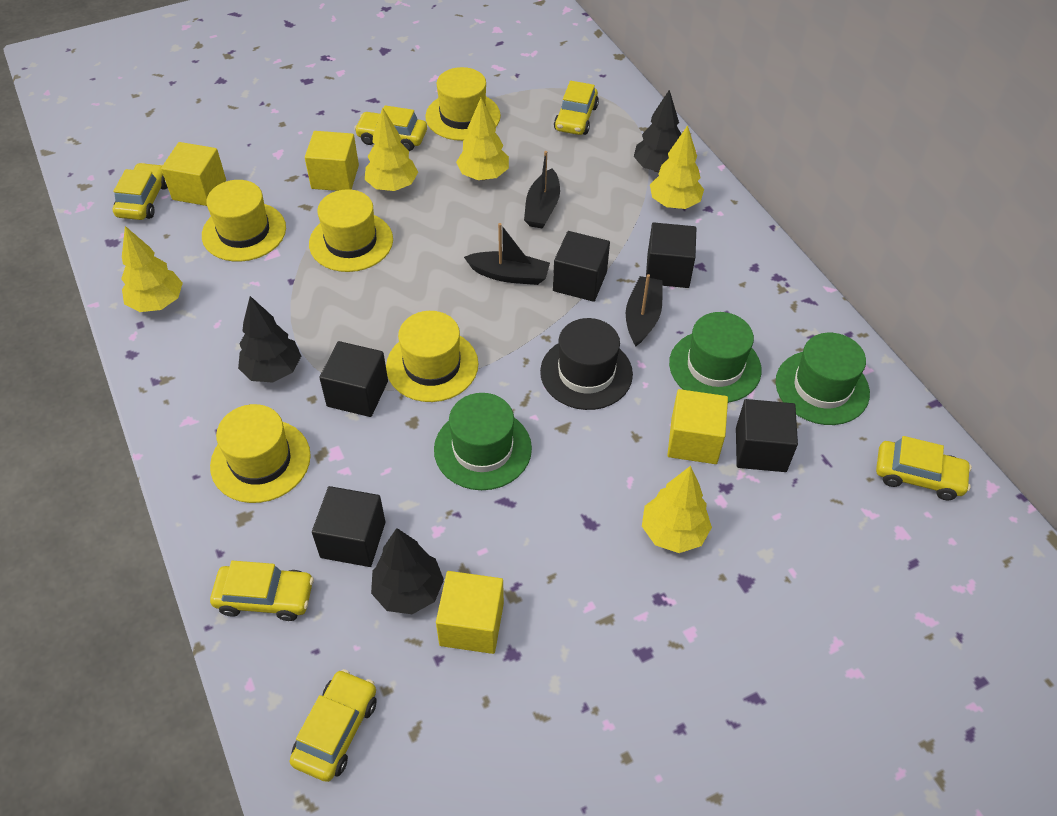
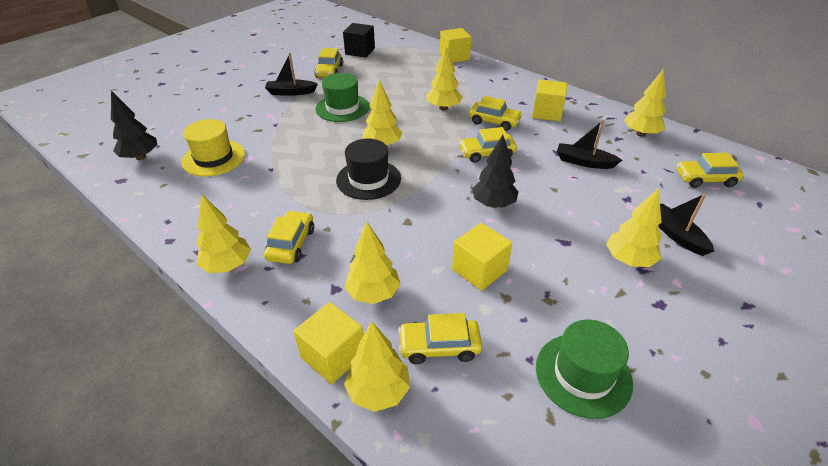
black cube: [312,486,386,567] [319,341,388,417] [553,231,610,302] [646,222,696,288] [736,399,798,472] = 5 -> [343,23,375,57] = 1
black tree: [238,296,301,382] [371,528,444,614] [634,90,681,172] = 3 -> [111,91,157,160] [472,135,519,208] = 2
green hat: [434,393,532,490] [669,312,762,403] [775,333,870,425] = 3 -> [315,73,370,122] [536,320,633,419] = 2
yellow hat: [202,180,286,262] [210,404,311,503] [309,189,393,272] [386,311,478,402] [425,67,501,141] = 5 -> [181,119,245,177] = 1
yellow tree: [121,226,183,312] [365,108,418,191] [456,98,509,180] [642,466,712,553] [650,125,704,209] = 5 -> [196,194,251,273] [344,222,401,304] [344,322,410,412] [363,80,402,146] [426,46,462,111] [606,188,662,267] [624,69,666,137] = 7

